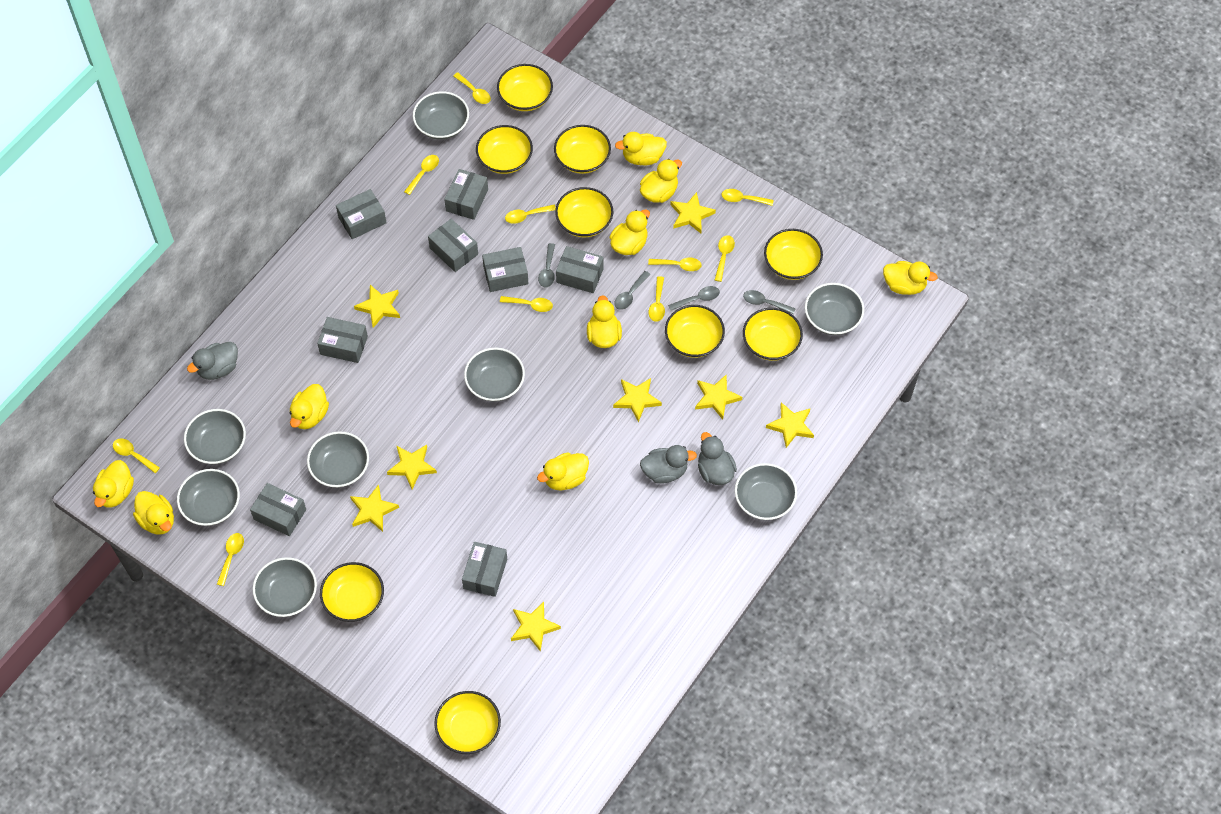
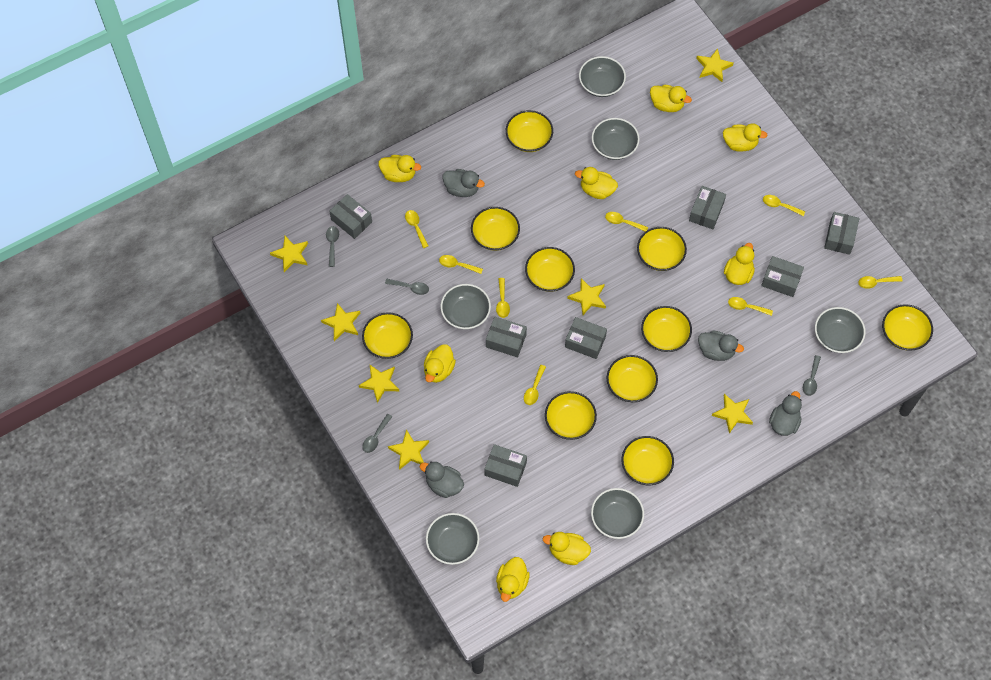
grey bowl: [177,469,240,526] [184,409,246,464] [253,557,317,617] [307,431,369,488] [413,91,469,140] [464,348,525,402] [735,463,797,520] [805,283,864,335] = 8 -> [426,513,479,565] [440,284,491,329] [579,56,626,97] [591,488,644,539] [592,118,640,160] [815,307,866,353] = 6
grey box: [250,483,306,536] [317,317,368,363] [336,189,387,239] [428,219,478,272] [444,169,488,220] [462,542,507,597] [482,247,529,292] [556,246,604,293] = 8 -> [329,194,372,239] [484,444,527,487] [486,317,527,357] [565,317,607,359] [689,186,726,229] [761,256,804,297] [824,212,860,255] = 7
grey duck: [187,342,238,380] [640,445,697,484] [698,432,737,485] = 3 -> [420,461,464,498] [442,169,485,197] [698,331,744,361] [769,391,802,436] = 4
yellow bowl: [320,562,384,622] [434,691,501,754] [476,125,533,174] [497,64,553,111] [554,125,611,174] [555,187,613,238] [665,305,725,358] [743,308,803,361] [764,229,823,280] = 9 -> [362,312,413,359] [471,207,520,251] [506,110,553,152] [525,247,575,292] [545,391,597,440] [607,355,658,402] [621,436,674,485] [637,227,687,271] [641,306,692,352] [882,304,933,351] = 10
yellow duck: [93,460,134,508] [133,491,174,535] [290,384,329,429] [537,452,589,491] [587,295,622,348] [610,209,650,255] [615,132,667,165] [640,159,682,203] [883,261,938,295] = 9 -> [378,155,421,182] [424,344,456,383] [496,557,530,602] [543,532,591,565] [575,167,618,199] [650,85,692,112] [723,124,768,152] [724,243,755,285] = 8
yellow spoon: [113,439,160,473] [217,533,244,586] [404,155,439,195] [453,72,491,104] [500,296,553,312] [505,205,556,224] [648,258,702,271] [649,276,665,322] [715,235,735,282] [722,189,774,206] = 10 -> [405,210,428,248] [439,255,483,274] [496,278,510,318] [524,365,546,405] [605,212,648,232] [728,297,773,316] [763,195,805,216] [858,276,903,289] = 8
yellow star: [350,484,399,532] [354,285,400,328] [387,445,437,489] [511,602,561,652] [613,378,662,422] [670,192,716,233] [695,374,742,420] [766,402,814,448] = 8 -> [270,236,308,272] [321,303,360,341] [359,365,399,403] [388,430,429,470] [567,278,606,315] [696,48,733,82] [712,394,753,434] = 7

